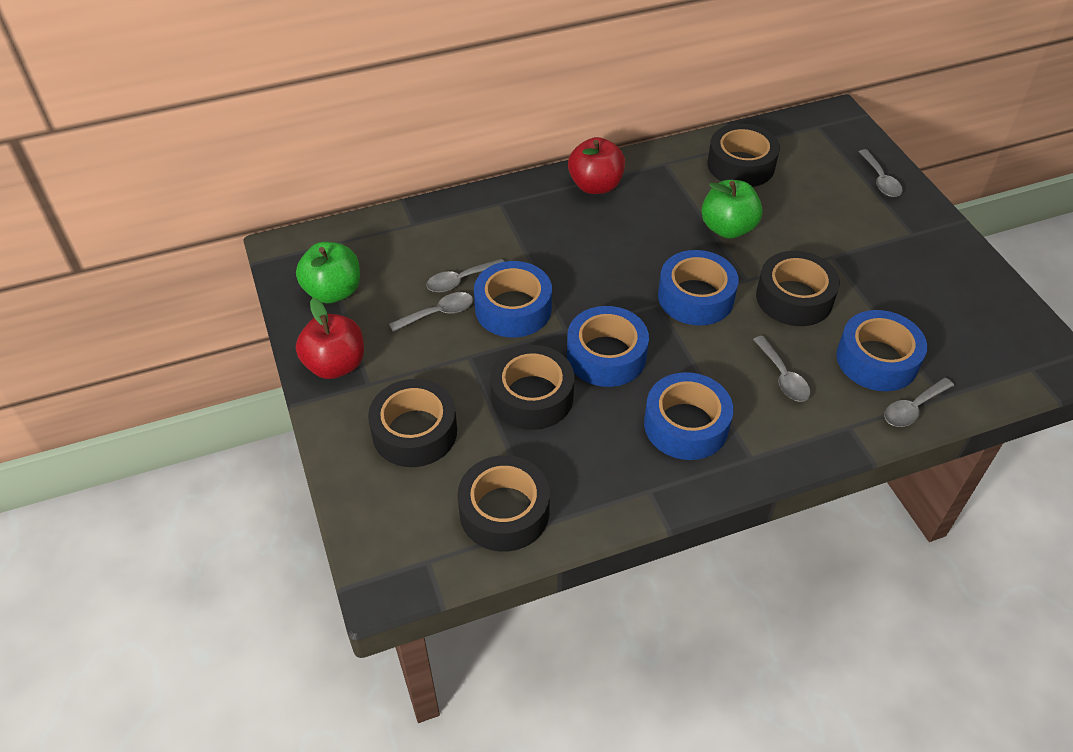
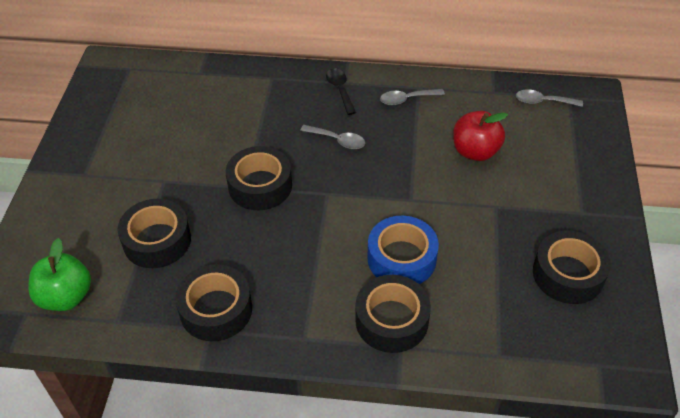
black spoon: none = 0 -> [326,68,356,115] = 1
blue tape: [474,261,552,337] [567,306,649,387] [644,372,733,460] [658,250,739,326] [836,310,927,391] = 5 -> [367,216,439,284] = 1
green apple: [296,242,360,303] [701,180,763,239] = 2 -> [28,238,91,311] = 1
grey spoon: [389,292,473,332] [426,259,505,293] [753,336,810,402] [858,149,903,197] [884,377,954,427] = 5 -> [300,125,365,149] [380,89,445,105] [516,89,583,107] = 3
red apple: [296,298,364,379] [568,137,625,194] = 2 -> [453,111,508,161] = 1

